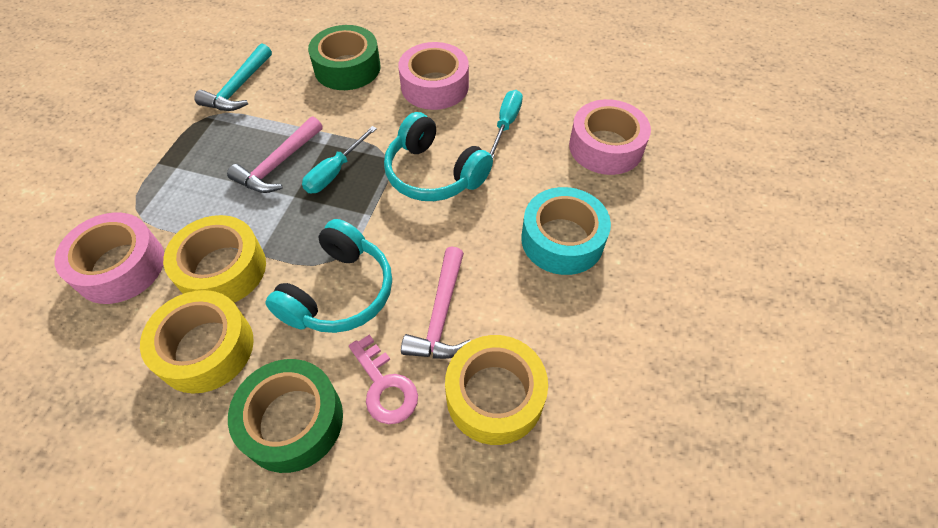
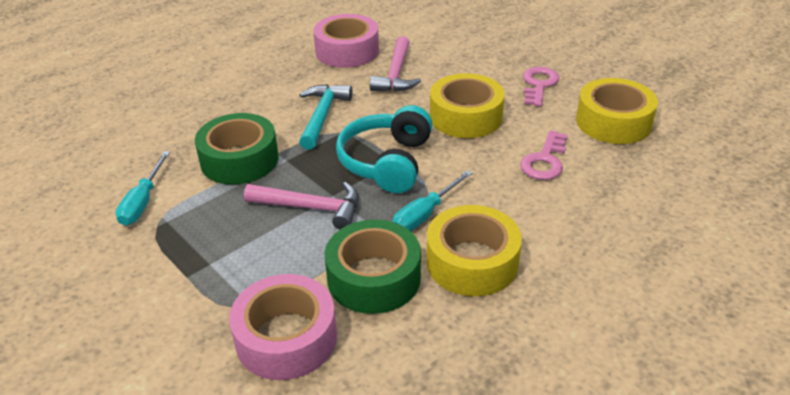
pink key: [349,334,418,424] = 1 -> [520,130,568,180] [523,67,559,107] = 2
pink tape: [54,213,164,304] [398,42,469,110] [569,99,651,175] = 3 -> [229,274,337,380] [313,14,379,68] = 2
turquoise headphones: [265,219,392,333] [384,112,493,201] = 2 -> [336,105,433,193] = 1
turquoise tape: [521,187,611,275] = 1 -> none = 0

